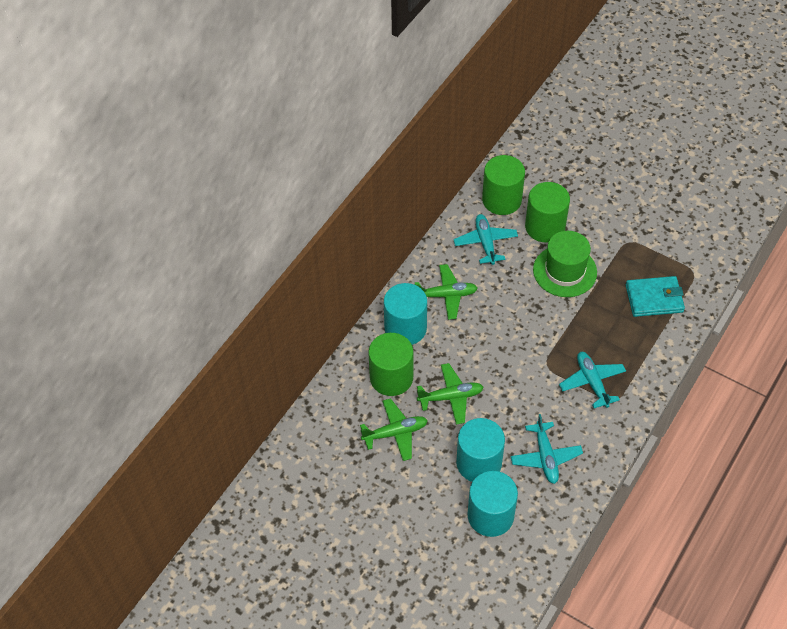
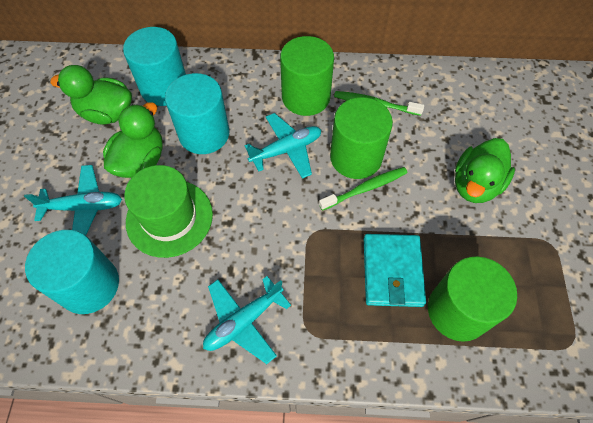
green duck: none = 0 -> [50,65,132,125] [103,102,163,178] [455,138,515,203] = 3
green plane: [360,398,428,461] [415,264,477,320] [417,363,484,425] = 3 -> none = 0
green toothbrush: none = 0 -> [319,167,407,211] [334,91,424,116] = 2

